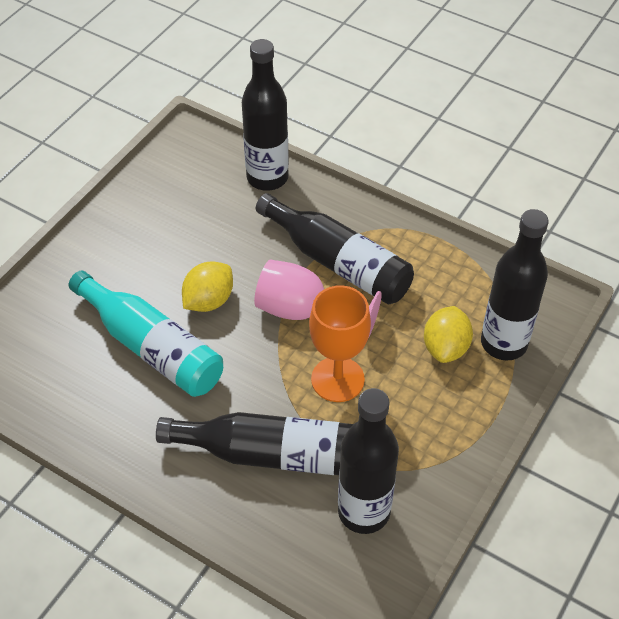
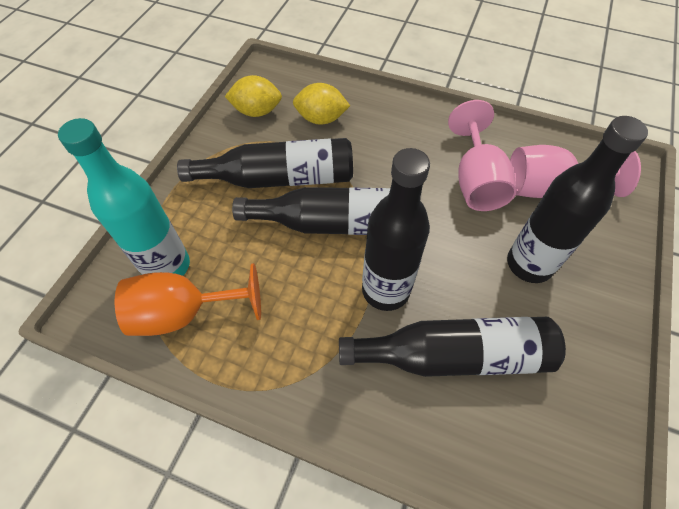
pink goblet: [254,260,382,339] = 1 -> [448,100,516,211] [510,145,641,198] = 2

